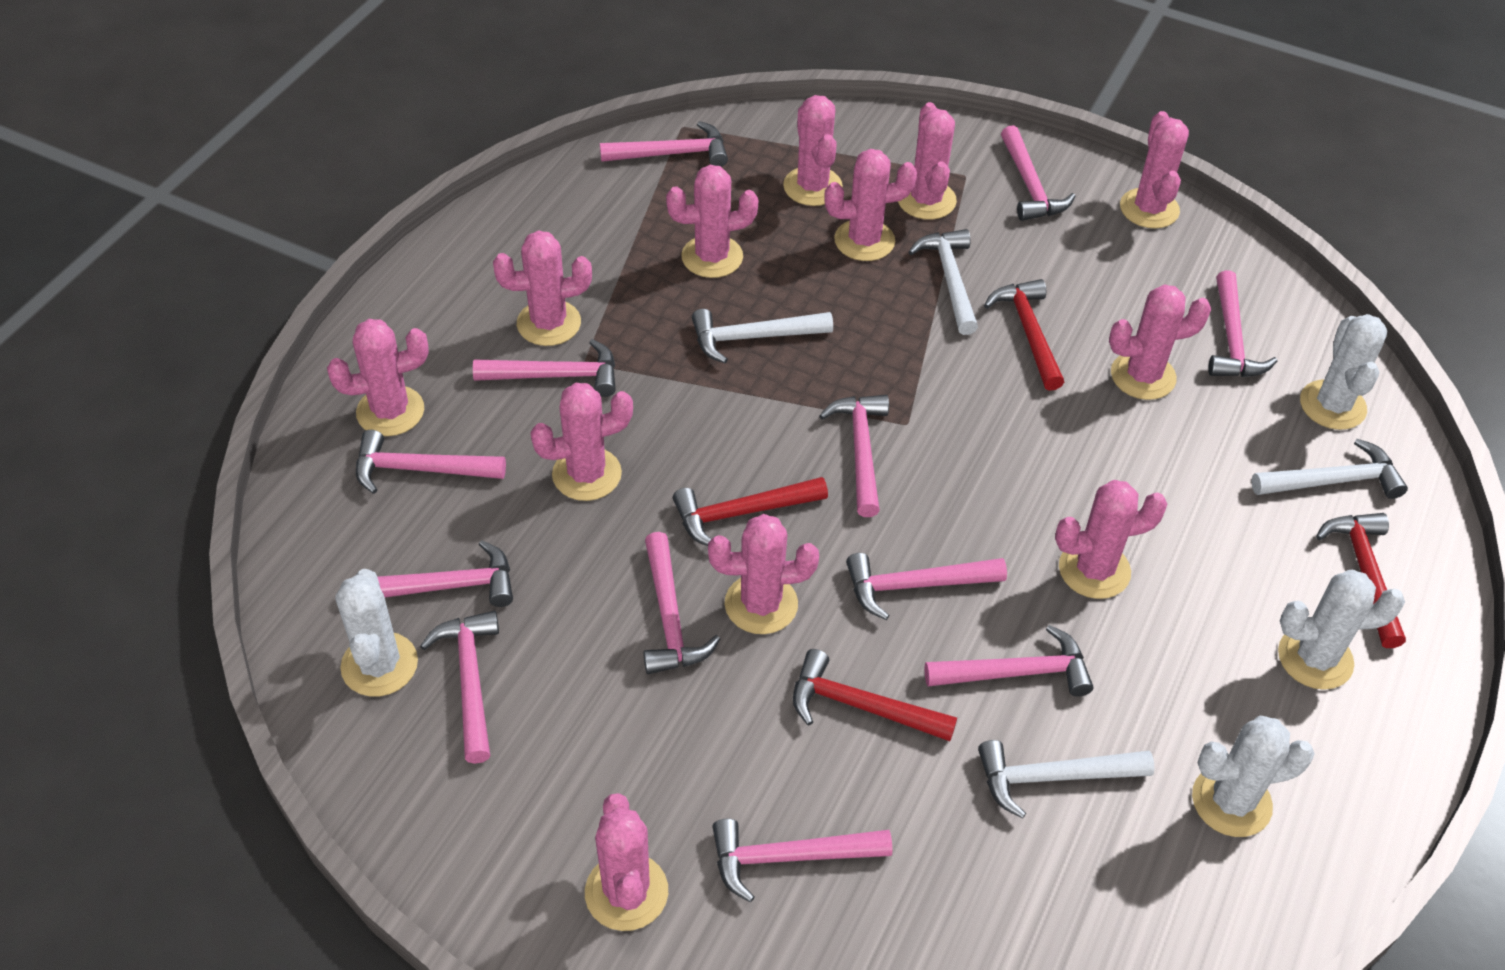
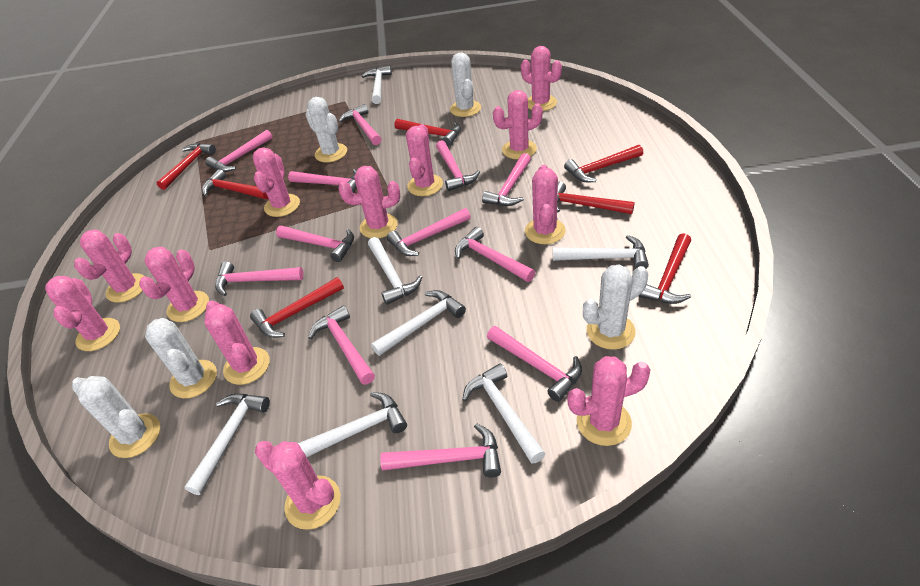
red hammer: [673,477,828,546] [793,649,957,741] [984,279,1064,391] [1316,513,1406,648] = 4 -> [156,143,216,190] [202,169,268,199] [250,277,344,338] [394,119,461,146] [557,182,635,214] [564,145,643,182] [638,233,691,304] = 7
white cactus: [336,569,418,697] [1192,716,1315,837] [1278,570,1405,690] [1300,314,1387,430] = 4 -> [72,376,160,458] [145,318,217,398] [305,97,347,162] [450,53,481,117] [583,264,648,350] = 5
white hammer: [692,309,833,363] [909,229,978,335] [978,740,1155,819] [1251,439,1408,499] = 4 -> [185,394,270,495] [298,392,407,457] [362,66,392,104] [368,237,422,305] [371,290,466,356] [462,363,546,464] [553,235,649,269] = 7

